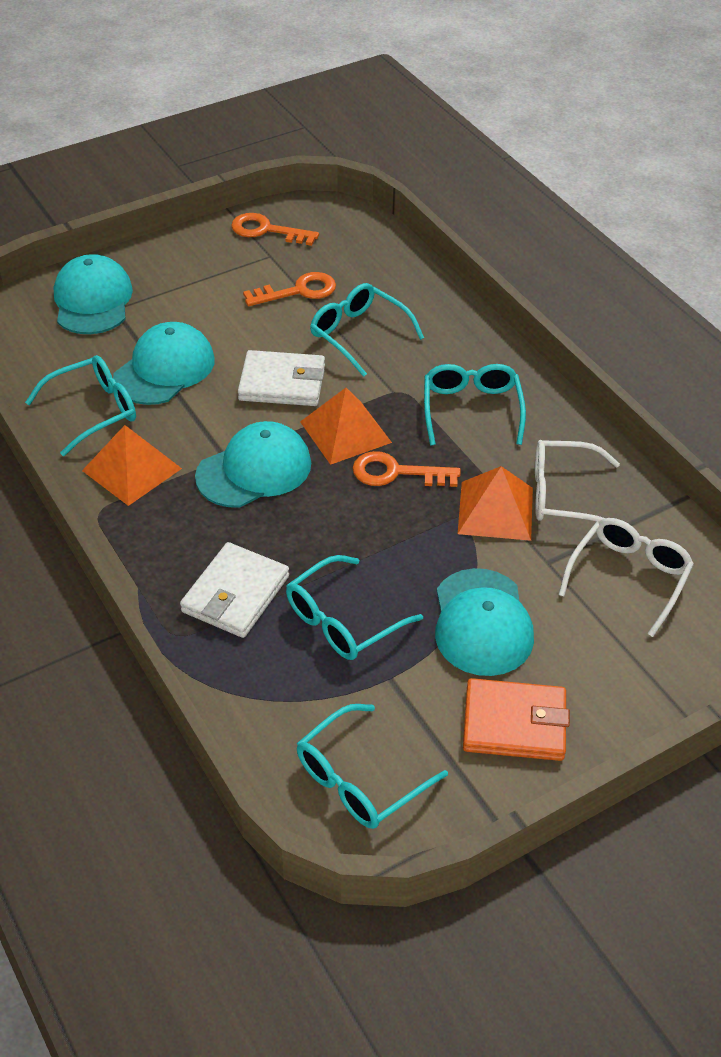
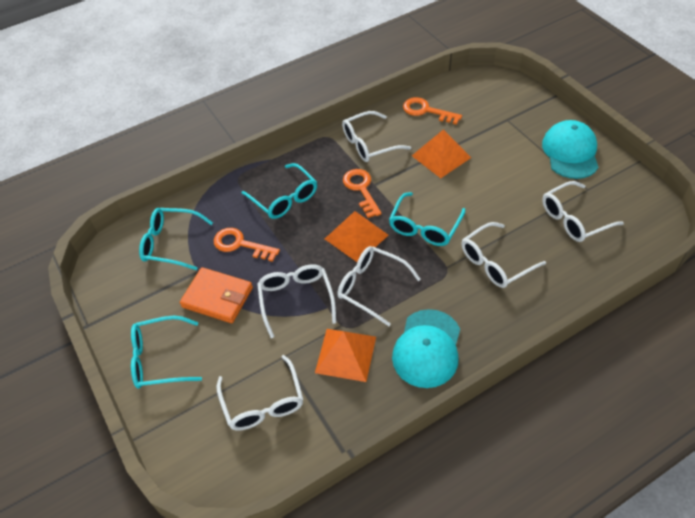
turquoise cap: [54,254,133,334] [113,322,215,405] [195,421,311,508] [435,568,534,676] = 4 -> [392,309,460,388] [542,120,598,179] = 2
turquoise glasses: [25,355,136,456] [286,555,423,660] [297,704,448,829] [310,283,424,377] [424,364,526,445] = 5 -> [131,316,202,389] [139,208,213,270] [241,163,317,219] [389,192,465,246] = 4
white glasses: [535,440,620,522] [558,518,694,637] = 2 -> [216,355,303,431] [257,264,336,338] [337,246,421,326] [342,111,411,162] [462,222,546,288] [542,181,624,242] = 6
white wallet: [180,542,289,638] [238,350,325,406] = 2 -> none = 0

